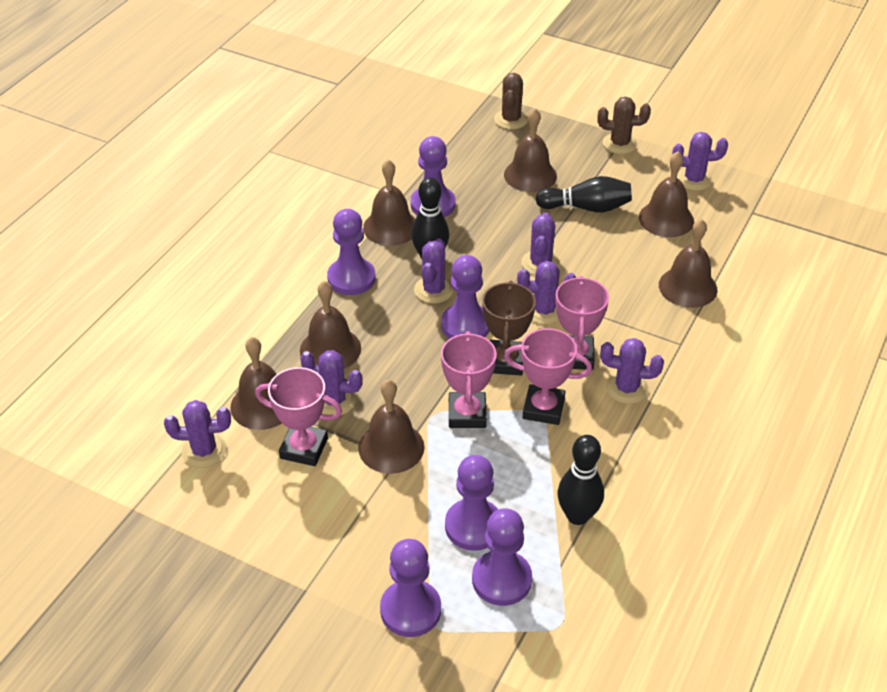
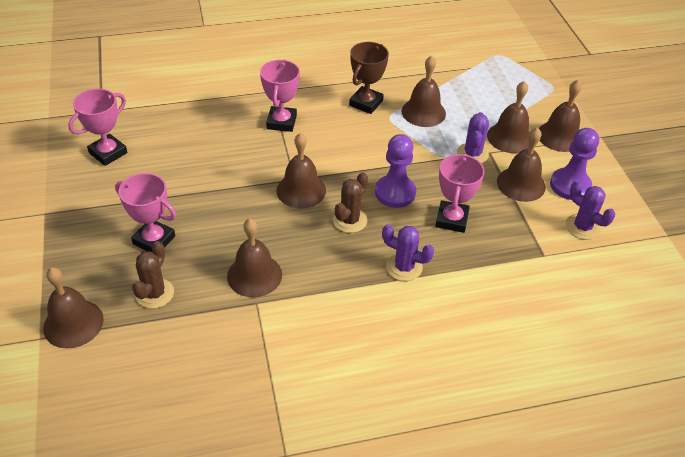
black bowling pin: [411,177,449,259] [535,176,632,212] [558,435,604,525] = 3 -> none = 0
purple cactus: [164,400,231,468] [300,350,363,415] [414,239,454,304] [517,261,576,324] [521,212,560,275] [600,338,664,404] [672,132,728,191] = 7 -> [382,224,434,281] [457,112,489,163] [565,181,615,240] = 3
purple pawn: [327,209,376,295] [380,539,441,637] [411,136,456,217] [441,255,489,339] [445,455,498,551] [472,508,532,606] = 6 -> [375,134,416,208] [550,128,599,200] = 2

